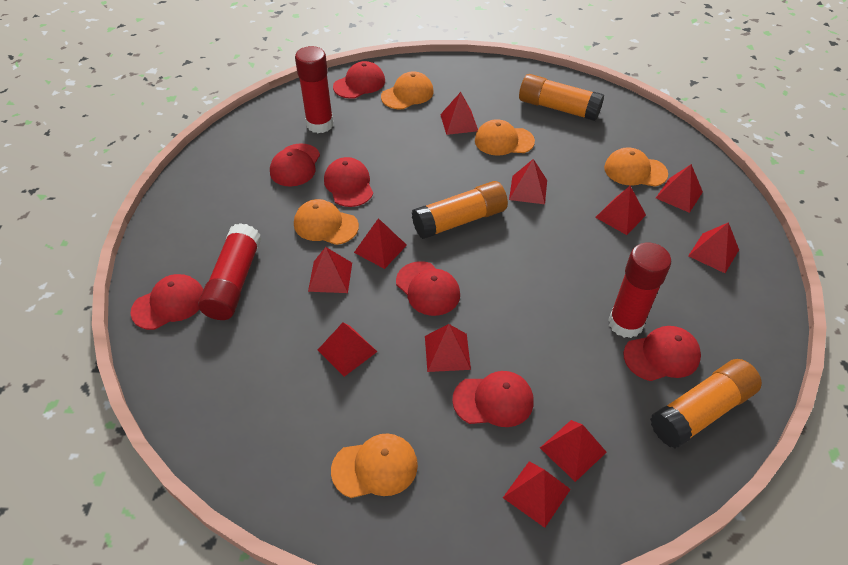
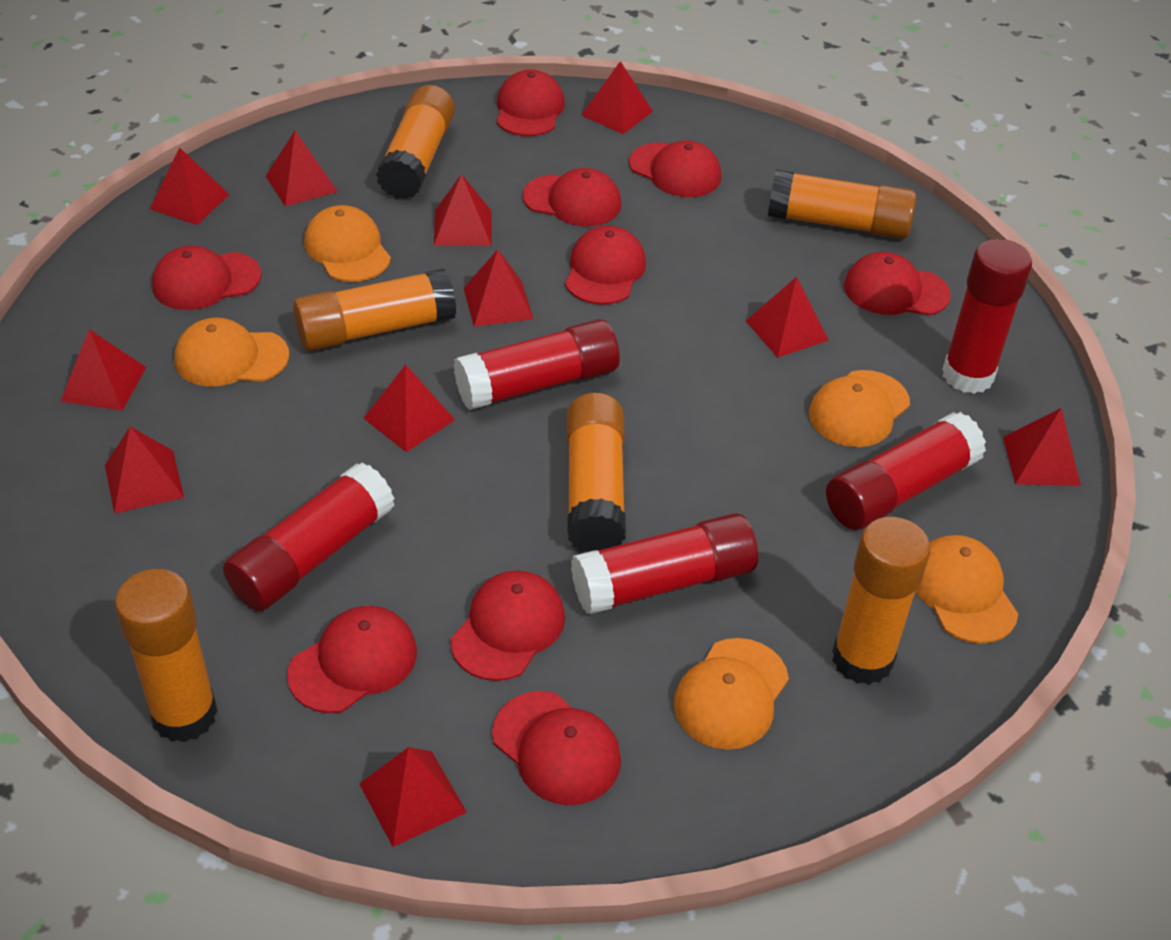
orange glue stick: [412,181,508,239] [519,74,604,121] [650,359,762,449] = 3 -> [115,569,218,742] [293,268,456,351] [376,85,455,199] [567,393,626,552] [768,169,916,239] [832,517,930,685] = 6
red cap: [131,274,204,330] [270,143,320,187] [324,157,373,207] [333,61,385,99] [396,261,460,316] [452,371,534,427] [623,326,701,381] = 7 -> [152,246,261,310] [287,606,417,713] [451,571,565,681] [492,691,621,805] [497,70,565,136] [523,168,622,226] [565,226,646,305] [629,140,721,197] [844,252,951,316] = 9
red glue stick: [198,223,261,320] [295,46,334,133] [608,243,671,338] = 3 -> [223,462,395,611] [454,319,620,410] [571,513,758,614] [826,412,986,530] [942,239,1032,394] = 5

